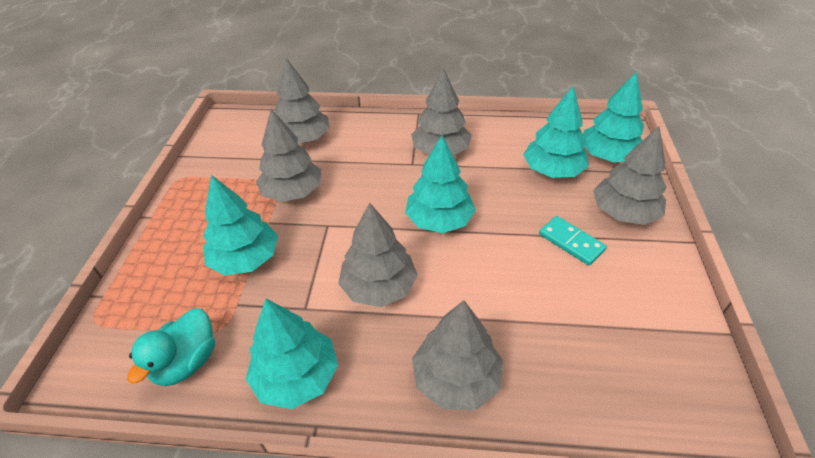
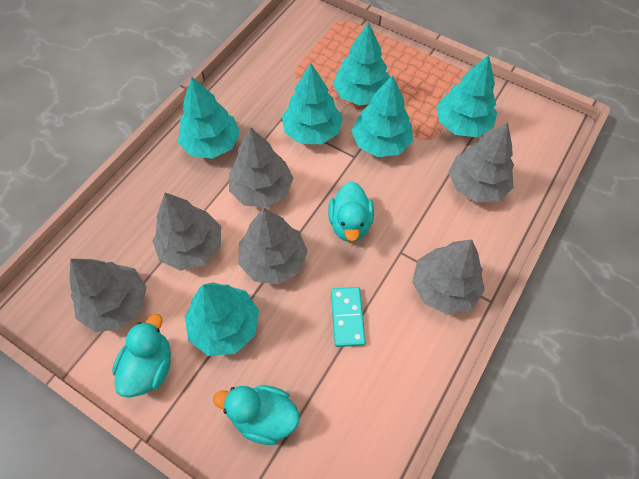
turquoise duck: [127,308,215,386] = 1 -> [112,314,171,397] [213,385,299,445] [328,181,374,242] = 3
turquoise tree: [203,175,278,276] [246,299,338,409] [405,136,476,233] [523,86,589,178] [583,71,644,162] = 5 -> [178,77,240,159] [185,282,259,356] [282,63,343,144] [333,22,390,105] [352,75,413,157] [437,55,497,137] = 6

